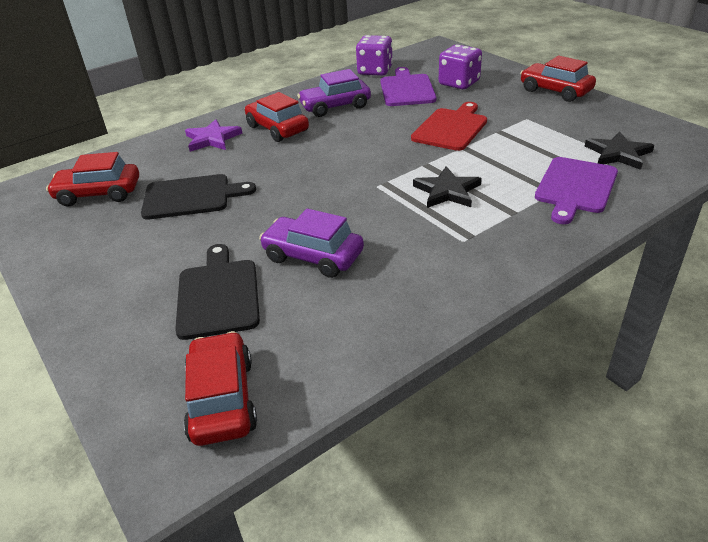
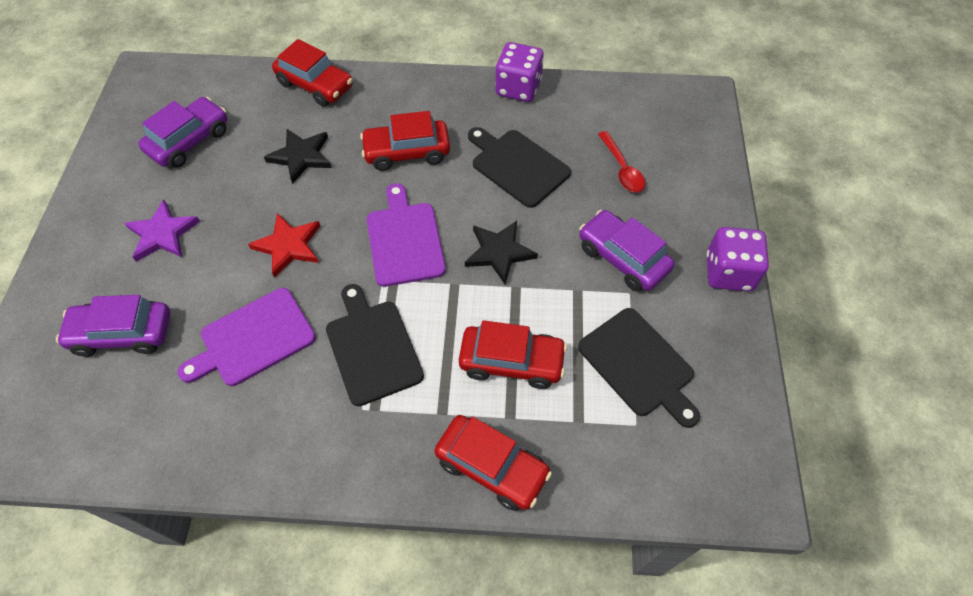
black cutting board: [141,174,256,220] [175,244,260,340] = 2 -> [326,284,424,406] [468,127,571,208] [578,308,700,428] = 3
purple car: [259,208,364,278] [297,69,371,117] = 2 -> [56,295,170,357] [138,97,227,168] [579,210,674,292] = 3
red cutting board: [411,102,487,151] = 1 -> none = 0
red spoon: none = 0 -> [598,131,645,192] = 1
red star: none = 0 -> [248,213,320,278] = 1

